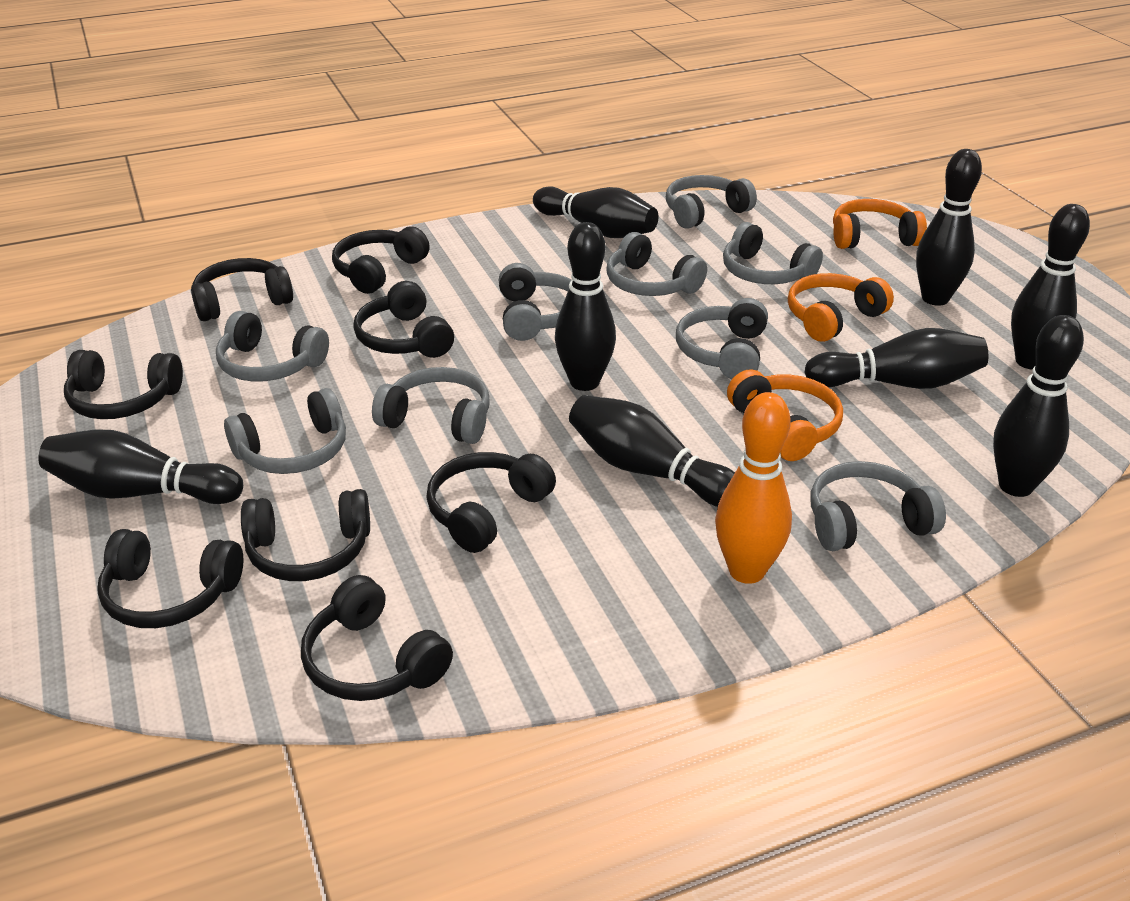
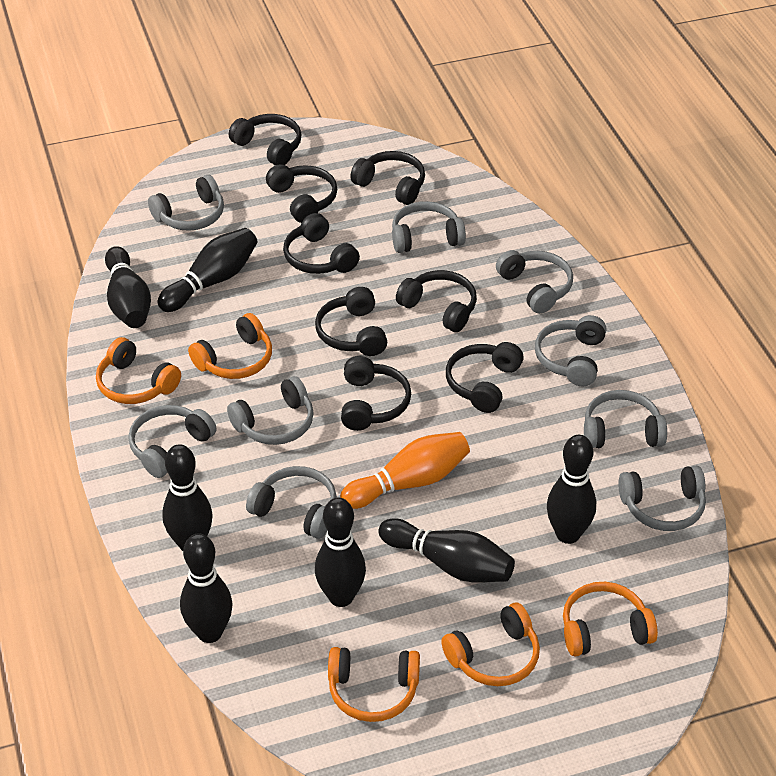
black bowling pin: [38,429,243,504] [533,186,659,238] [555,222,616,391] [569,395,735,507] [804,328,988,389] [916,149,982,306] [993,315,1084,497] [1011,204,1090,370] = 8 -> [105,246,151,328] [158,228,257,312] [162,444,213,551] [180,533,233,643] [315,497,366,607] [378,518,515,582] [547,435,596,544] = 7
orange headphones: [727,369,843,461] [788,273,894,342] [833,199,927,249] = 3 -> [96,337,181,404] [188,313,272,379] [328,647,420,722] [441,603,540,686] [563,582,658,656] = 5

